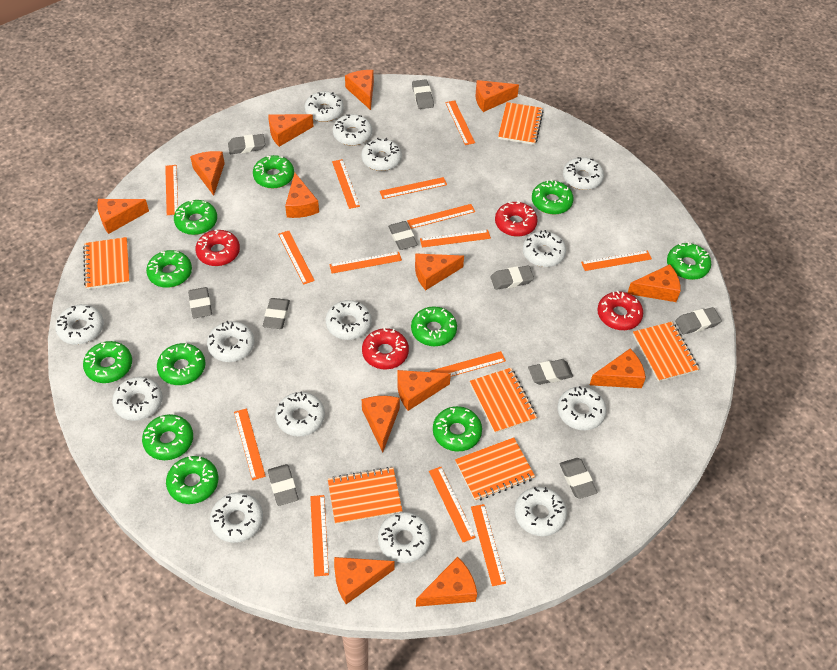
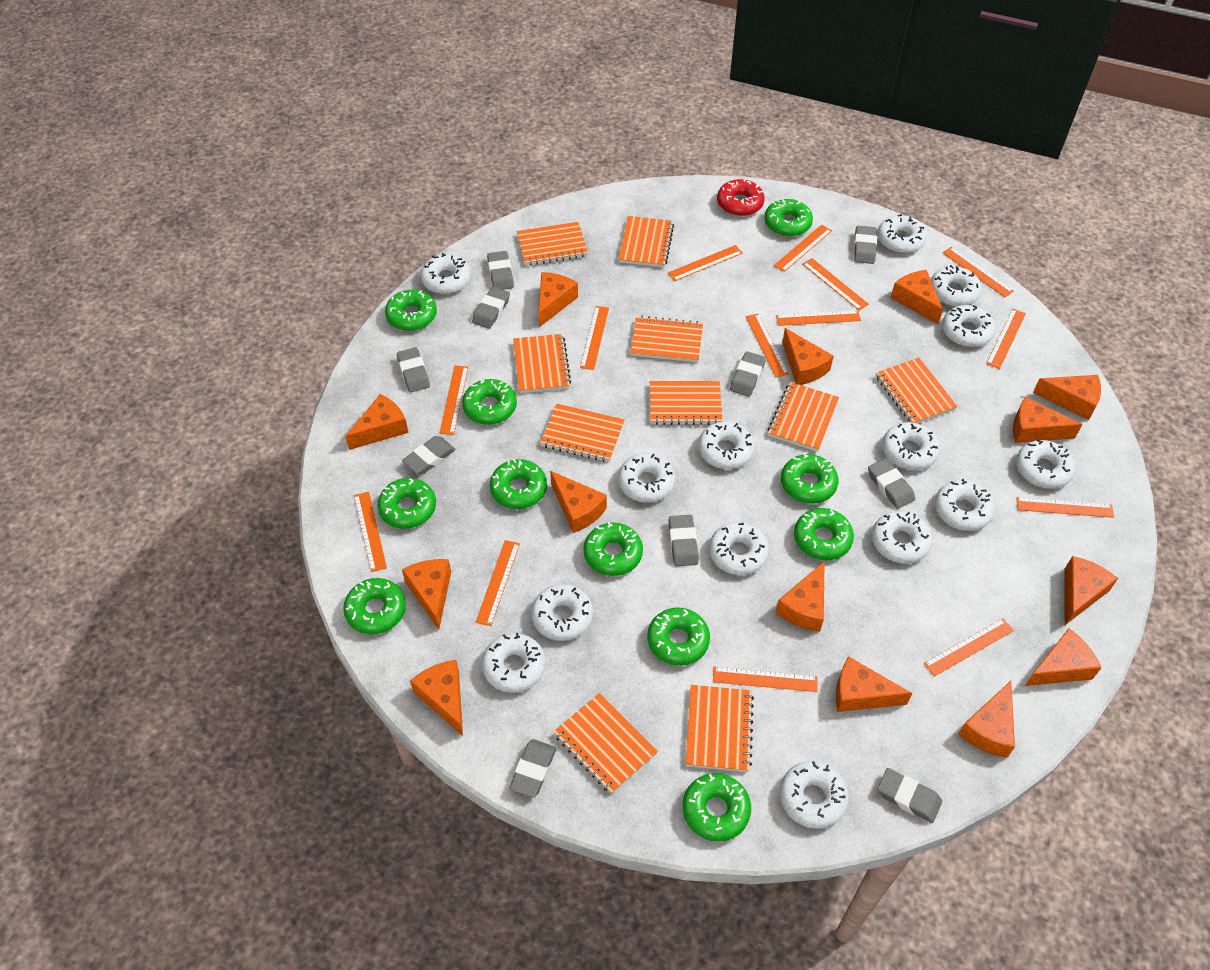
orange cheese: [97,199,149,234] [190,151,225,196] [268,114,314,147] [285,173,319,218] [334,557,395,604] [345,70,374,110] [362,396,400,453] [397,370,451,411] [415,253,464,290] [416,557,477,607] [476,80,519,112] [590,349,646,388] [628,264,681,302] = 13 -> [345,394,409,450] [402,559,451,629] [410,660,463,736] [538,272,578,327] [550,471,607,533] [776,561,825,632] [782,328,834,385] [836,656,913,712] [890,270,943,324] [958,681,1015,758] [1013,397,1082,443] [1025,628,1101,686] [1033,375,1101,420] [1064,556,1118,625] = 14
orange notebook: [83,237,130,289] [328,467,403,524] [455,437,535,501] [470,368,537,433] [498,102,543,145] [633,322,699,382] = 6 -> [513,334,571,393] [517,222,588,266] [540,404,625,462] [553,693,658,794] [618,216,674,267] [630,316,703,362] [650,381,722,425] [685,685,754,772] [768,382,839,452] [876,357,958,423] = 10
red donut: [195,230,240,266] [362,327,409,369] [495,201,538,237] [597,291,643,330] = 4 -> [717,179,765,216] = 1

